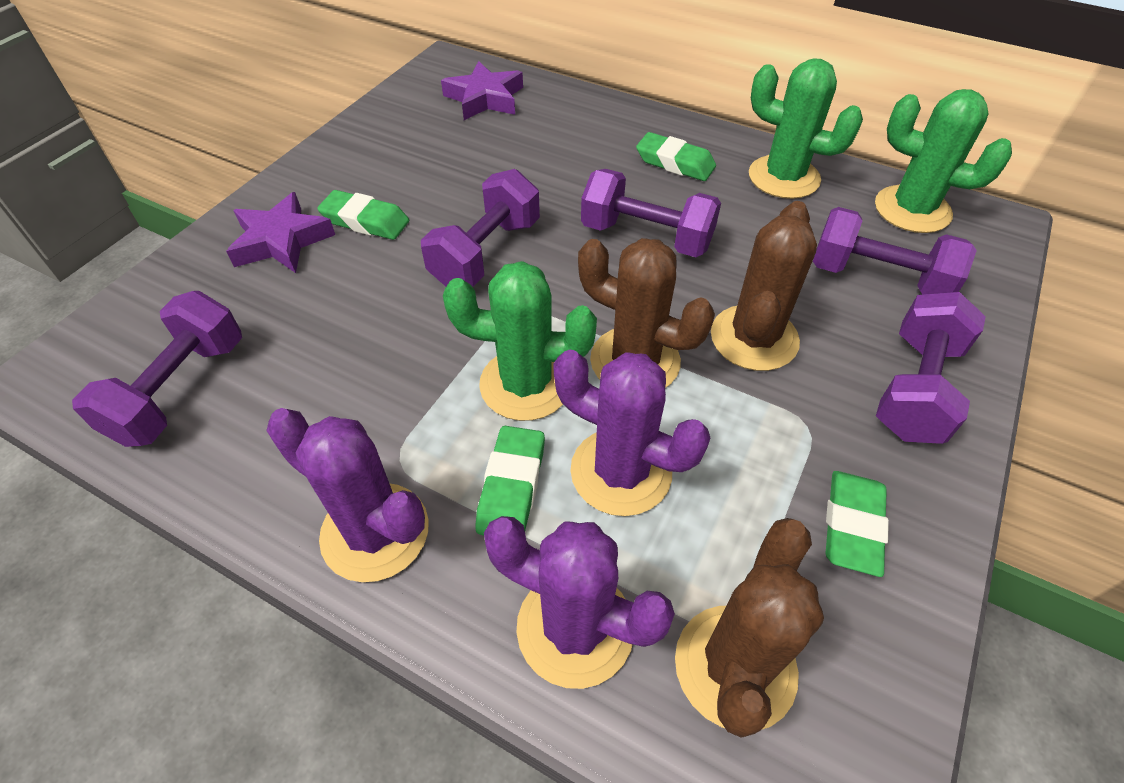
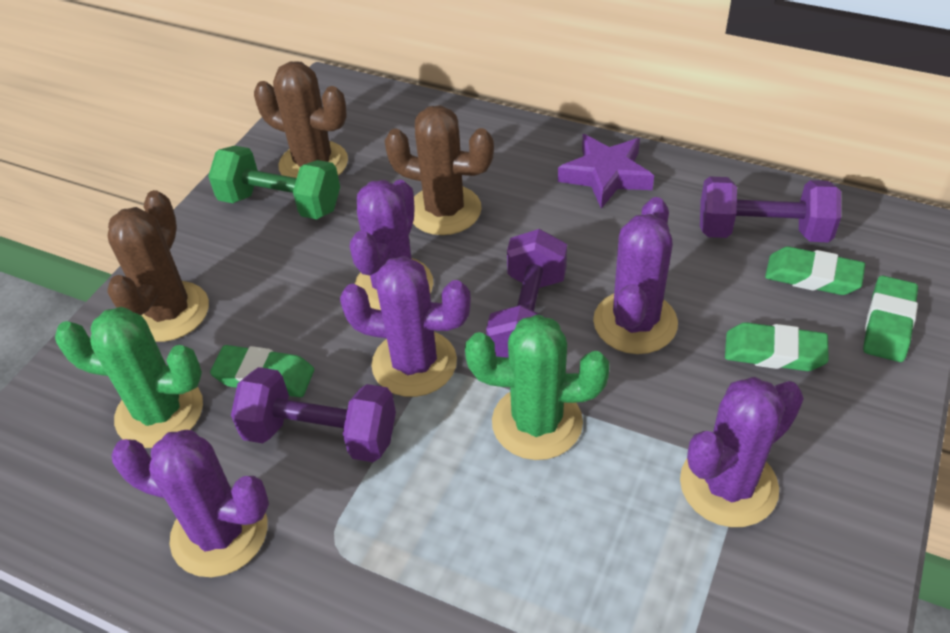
green cactus: [443,261,597,421] [749,58,863,199] [875,89,1012,233] = 3 -> [55,307,203,448] [465,314,609,460] = 2
green dumbbell: none = 0 -> [208,146,340,219] = 1
purple cactus: [266,408,429,582] [484,516,675,689] [553,350,710,516] = 3 -> [111,430,269,577] [340,256,471,397] [350,180,433,310] [593,197,678,354] [680,377,804,527] = 5
purple dumbbell: [72,291,242,447] [421,169,540,287] [581,169,721,257] [813,207,977,295] [876,292,986,444] = 5 -> [231,367,396,462] [486,229,567,358] [700,177,841,242] = 3
purple star: [226,192,335,273] [441,61,523,120] = 2 -> [558,134,654,209] = 1

